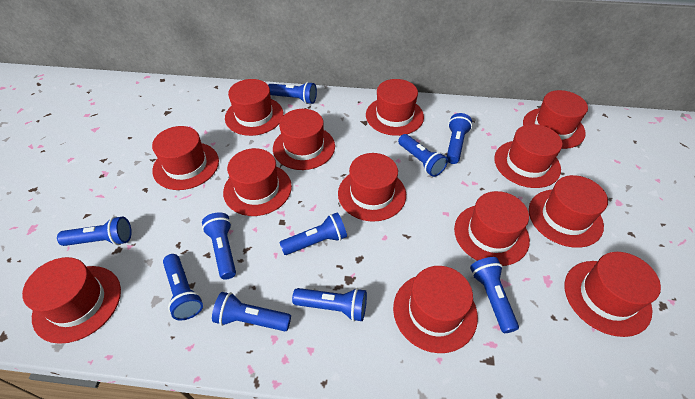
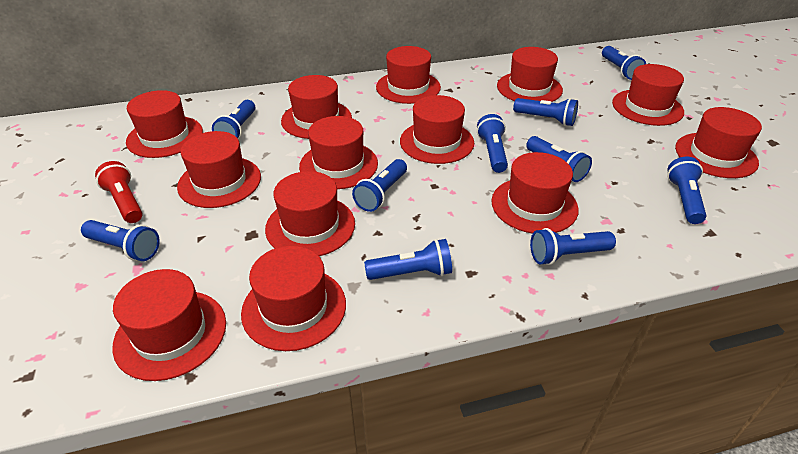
red flashlight: none = 0 -> [95,161,142,223] = 1

